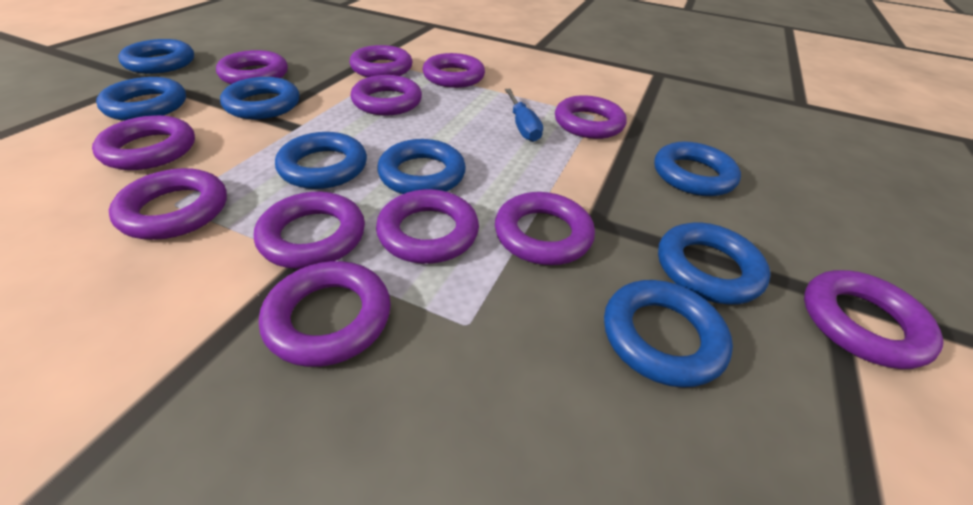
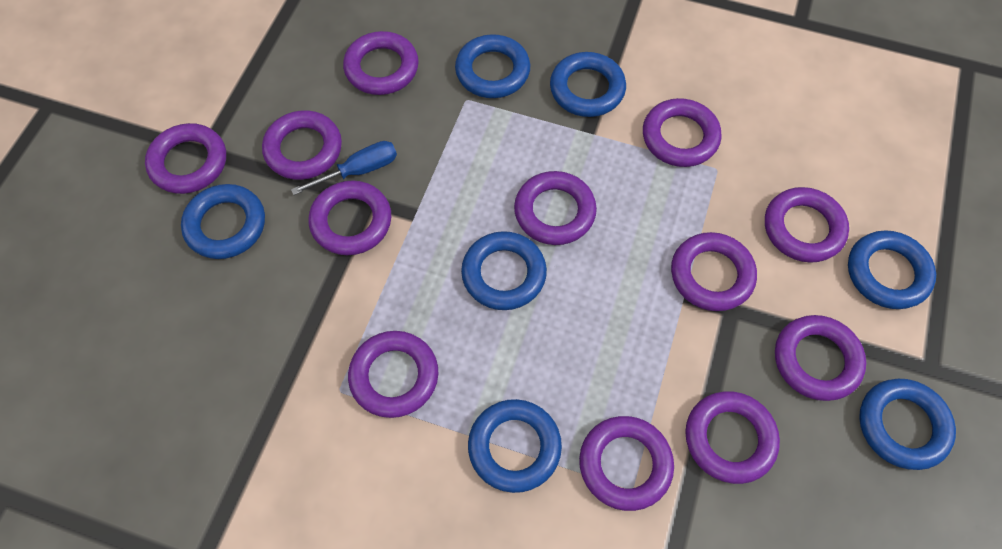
blue ring: [96,77,186,121] [118,39,194,74] [220,77,299,119] [275,132,367,189] [377,139,466,194] [604,280,733,388] [654,142,741,196] [658,223,771,305] = 8 -> [181,184,265,259] [455,34,530,98] [461,231,547,310] [468,399,562,493] [550,52,626,117] [848,230,936,309] [859,379,956,470] = 7

